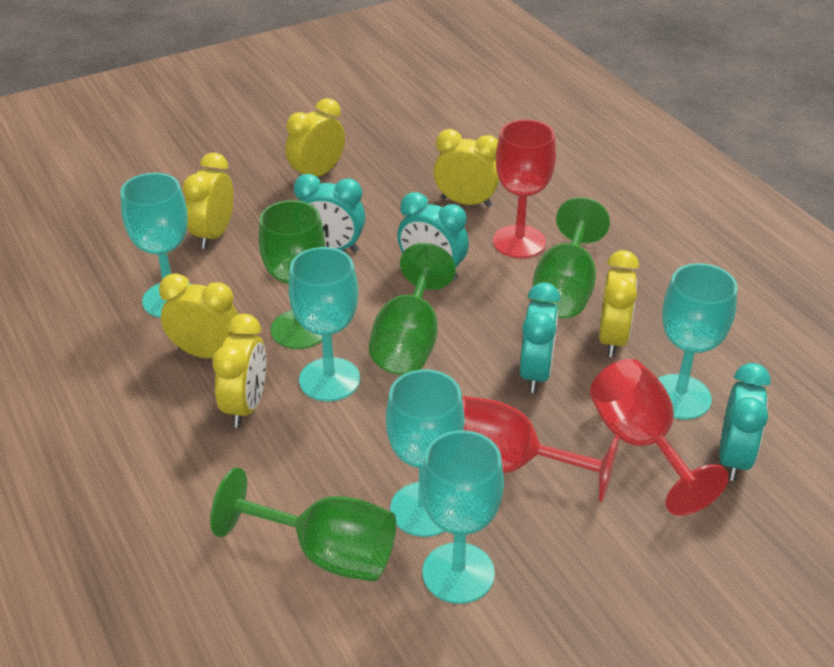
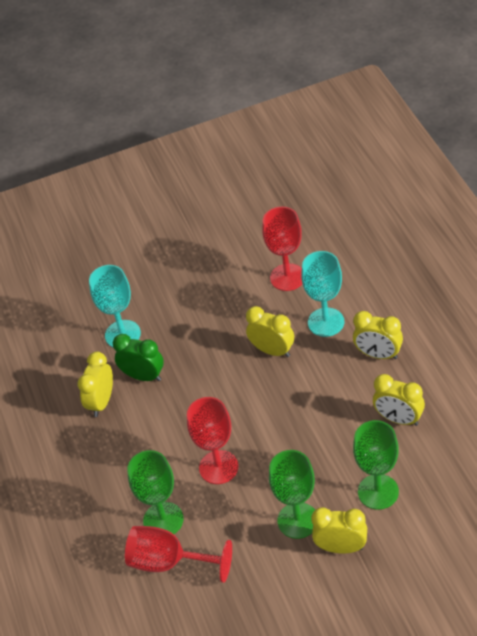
green clock: none = 0 -> [113,334,164,381] = 1
green goblet: [210,467,396,582] [259,200,325,349] [369,243,456,375] [532,197,610,318] = 4 -> [127,450,184,534] [269,450,315,539] [353,420,399,510] = 3
turquoise clock: [294,174,365,252] [397,192,469,280] [520,282,560,393] [719,363,770,481] = 4 -> none = 0
turquoise goblet: [120,173,191,318] [288,247,360,401] [386,369,465,537] [421,430,504,604] [658,263,738,420] = 5 -> [89,265,141,347] [301,251,344,337] = 2
yellow clock: [159,273,238,358] [183,153,234,249] [212,314,266,428] [285,98,345,177] [434,129,500,207] [599,250,639,357] = 6 -> [78,352,113,417] [246,306,294,357] [311,507,367,554] [353,311,403,359] [373,374,425,426] = 5

